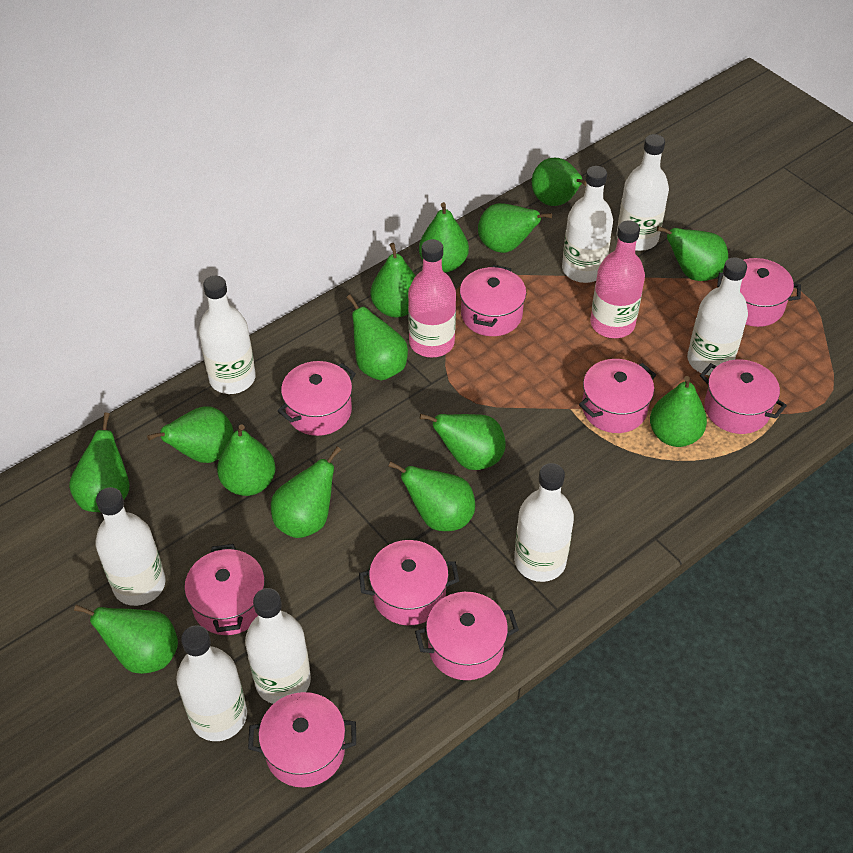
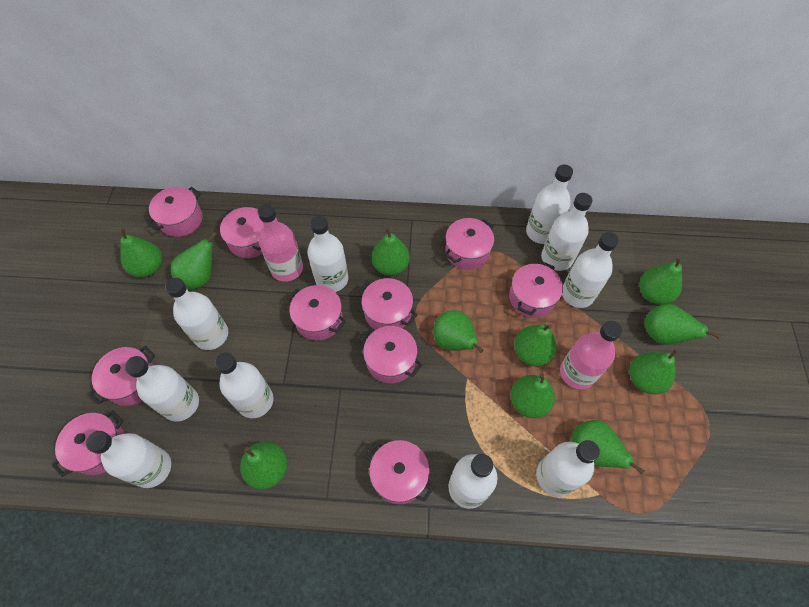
green pear: [69,413,129,512] [74,605,178,674] [147,406,234,463] [217,424,275,496] [271,446,341,538] [347,295,408,380] [371,243,415,317] [388,461,475,531] [419,202,469,272] [420,414,505,470] [478,203,552,253] [532,158,587,206] [650,376,707,447] [657,226,728,281] = 14 -> [120,228,162,277] [171,232,217,290] [240,441,288,489] [372,227,410,276] [433,310,484,353] [511,373,555,418] [514,324,557,366] [571,420,644,474] [630,348,679,394] [639,256,682,305] [645,304,721,344] = 11
pink pot: [184,544,265,635] [248,692,356,787] [277,361,356,436] [359,540,459,625] [415,592,519,680] [460,265,526,336] [579,359,656,433] [700,359,787,434] [717,258,801,327] = 9 -> [52,410,125,477] [89,346,155,406] [147,187,203,237] [220,207,264,258] [287,285,346,341] [358,278,417,330] [360,326,422,383] [365,440,435,504] [445,218,494,270] [509,261,563,318] = 10
white bottle: [95,487,166,606] [176,625,247,741] [199,276,256,394] [245,588,311,704] [514,463,574,582] [562,166,613,283] [617,134,669,251] [687,257,748,376] = 8 -> [86,431,171,488] [125,356,199,422] [165,278,228,350] [215,353,273,418] [307,216,348,292] [449,454,498,509] [526,164,573,244] [536,440,600,497] [541,193,593,271] [562,232,619,308] = 10

